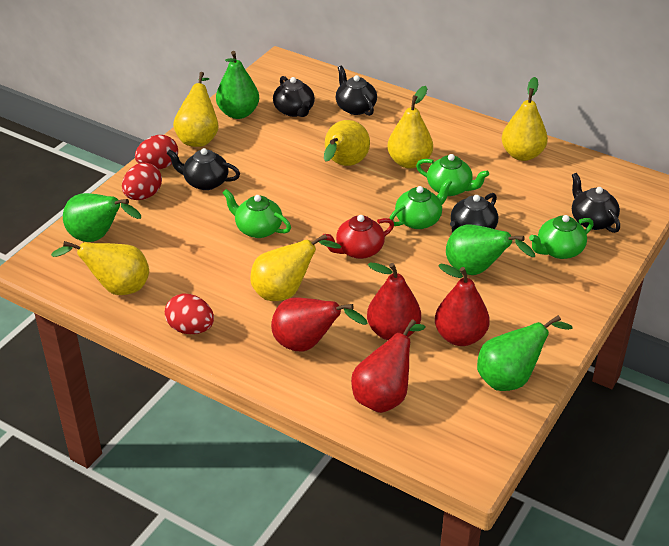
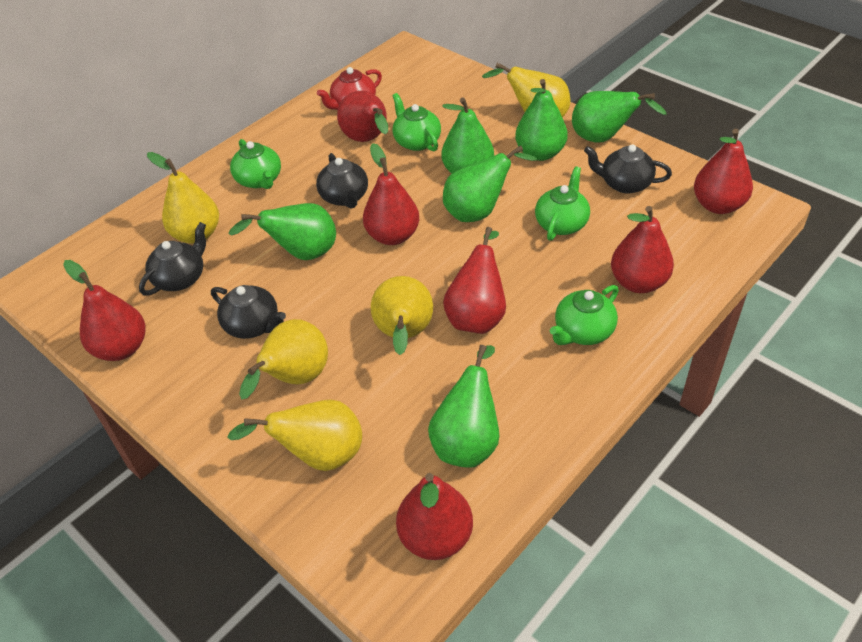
black teapot: [166,148,240,190] [273,76,315,117] [336,66,377,116] [450,193,498,233] [572,173,620,233] = 5 -> [139,222,206,296] [211,285,286,339] [316,153,368,209] [584,144,672,194] = 4
green pear: [63,193,141,242] [216,51,259,119] [446,224,535,275] [477,315,572,391] = 4 -> [228,203,336,260] [428,345,499,468] [441,97,494,174] [443,145,537,222] [515,79,568,161] [572,91,666,143] = 6
red egg: [122,163,162,200] [135,135,178,169] [165,293,214,334] = 3 -> none = 0
red pear: [271,297,368,352] [351,319,426,413] [367,263,421,340] [435,264,490,346] = 4 -> [63,260,146,361] [337,91,388,142] [363,143,419,245] [396,473,473,560] [443,227,506,334] [611,206,674,293] [694,129,753,214] = 7
yellow pear: [51,241,149,295] [173,72,218,147] [250,234,342,301] [324,120,370,166] [387,86,433,169] [502,77,548,161] = 6 -> [147,152,219,244] [228,399,362,471] [239,319,328,399] [371,276,433,355] [482,63,570,118] = 5

